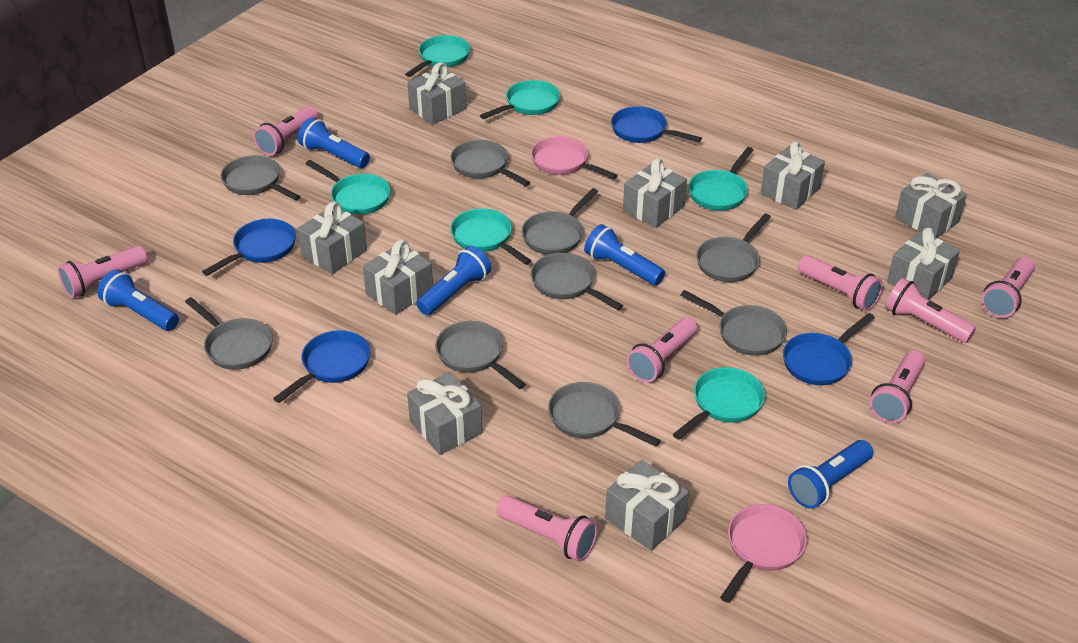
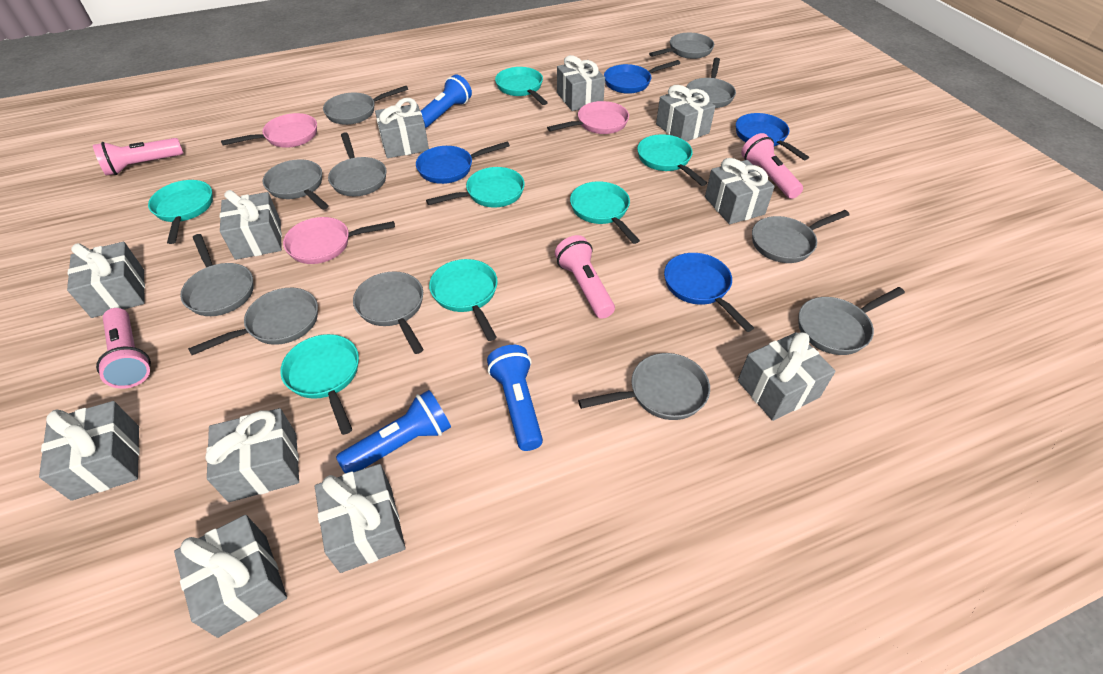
blue flashlight: [97,270,179,331] [298,117,370,168] [416,246,491,315] [584,224,665,286] [788,440,873,509] = 5 -> [336,390,451,473] [421,74,472,128] [487,345,543,451] = 3
grey gift: [297,202,367,274] [363,240,433,315] [407,62,466,125] [407,372,482,455] [605,460,689,551] [623,158,687,228] [761,141,825,210] [887,228,960,300] [895,173,967,238] = 9 -> [39,401,140,501] [67,242,145,318] [174,515,287,638] [205,408,299,502] [220,190,282,260] [315,464,406,573] [375,98,429,158] [557,55,605,111] [656,85,715,141] [705,158,775,224] [738,332,835,421] = 11
grey pan: [185,297,273,370] [221,155,301,201] [435,321,526,389] [450,140,530,186] [522,188,598,255] [531,253,623,310] [548,382,661,447] [681,290,787,356] [696,213,771,282] = 9 -> [180,234,253,316] [188,288,318,355] [263,159,329,210] [323,86,408,125] [328,132,387,196] [353,271,424,354] [578,353,710,420] [649,33,714,59] [687,58,736,108] [752,210,849,263] [798,287,905,355] = 11
pink flashlight: [58,246,147,298] [253,106,318,156] [496,496,598,561] [626,317,697,383] [798,255,883,311] [869,350,926,423] [885,278,976,343] [981,257,1035,318] = 8 -> [93,138,183,176] [96,308,151,389] [555,235,615,319] [741,133,803,199] = 4
pink pan: [531,136,618,180] [720,504,807,603] = 2 -> [221,113,317,148] [283,217,395,264] [547,101,629,134] = 3
turquoise pan: [306,160,391,215] [405,35,470,77] [450,208,531,265] [480,80,560,119] [673,367,765,440] [688,147,754,211] = 6 -> [148,180,213,244] [280,334,359,435] [426,167,525,208] [429,259,498,341] [495,67,548,105] [570,181,640,244] [637,134,707,186] = 7

